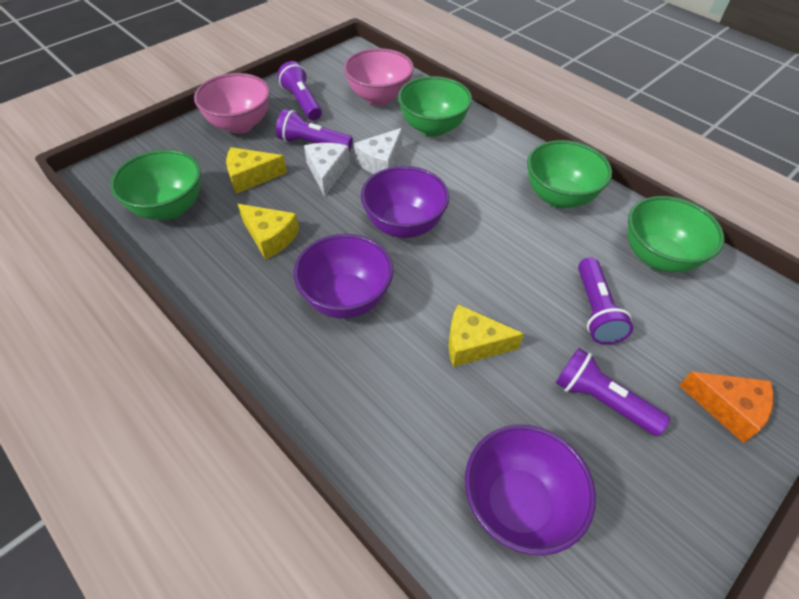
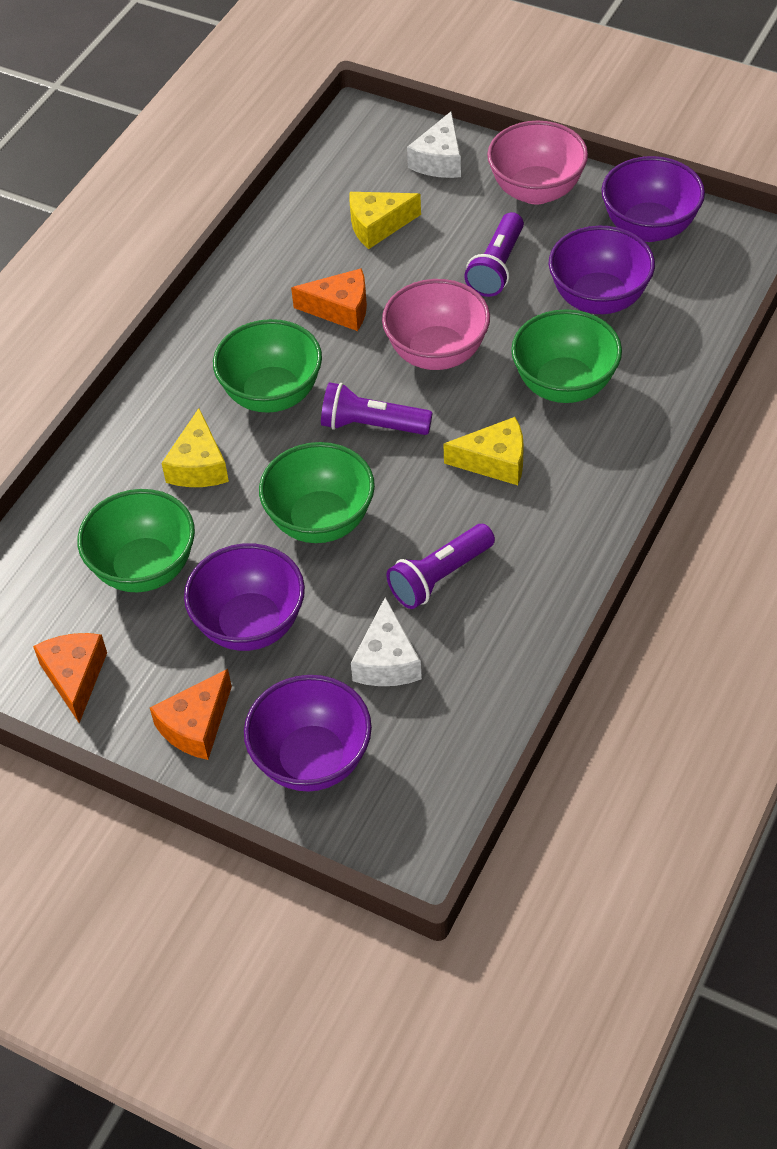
orange cheese: [679,371,773,443] = 1 -> [33,633,107,723] [150,669,232,760] [291,268,367,331] = 3
purple bowl: [294,234,393,319] [361,166,449,238] [465,424,596,555] = 3 -> [184,543,305,651] [244,675,372,792] [549,226,655,314] [601,156,705,242] = 4
purple flashlight: [276,109,353,151] [277,61,322,120] [556,348,670,436] [578,257,633,345] = 4 -> [321,382,432,435] [386,524,495,609] [464,212,524,297] = 3

